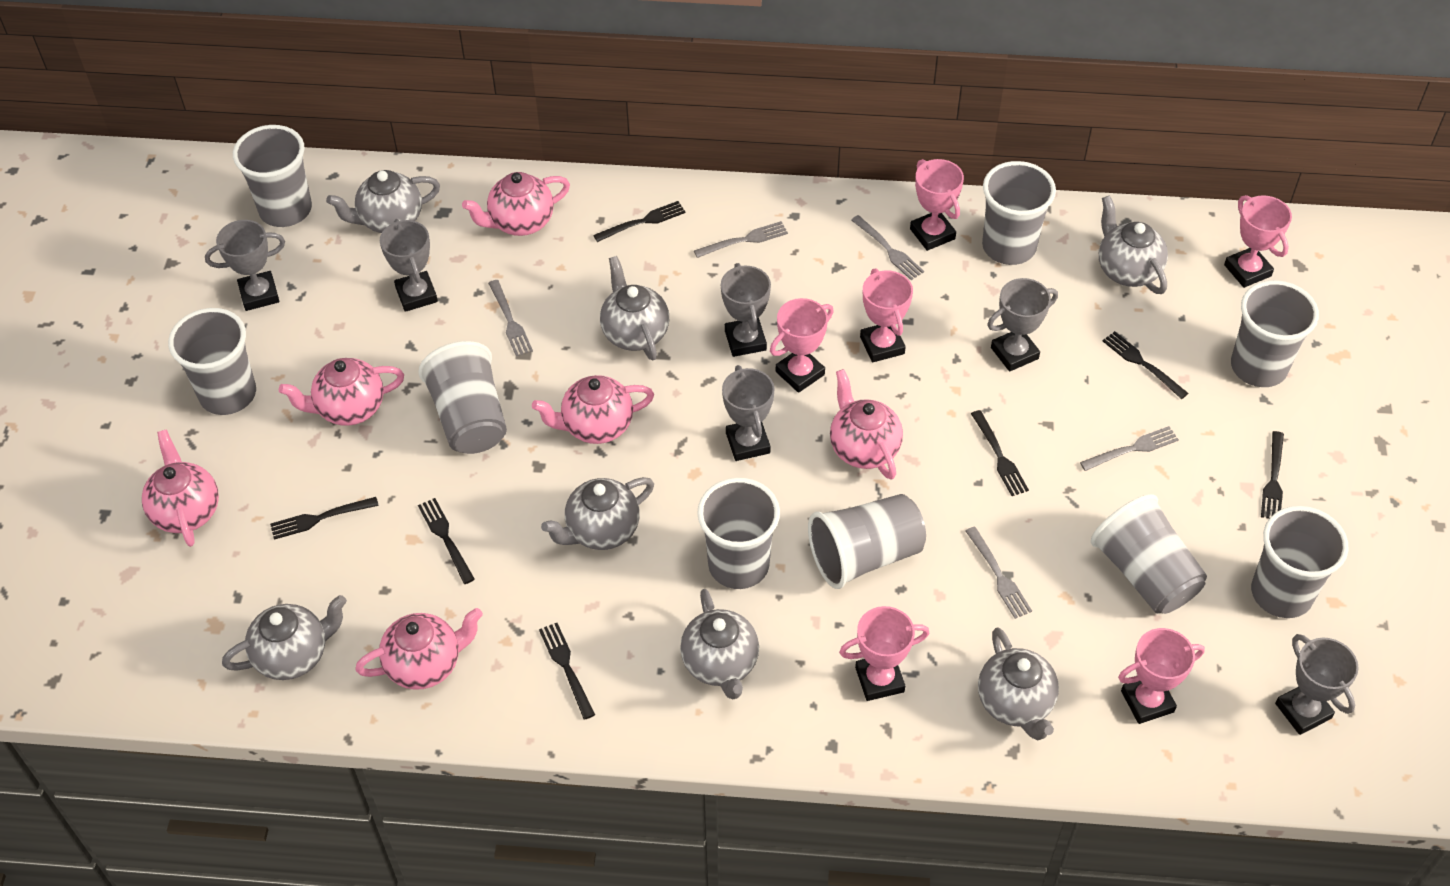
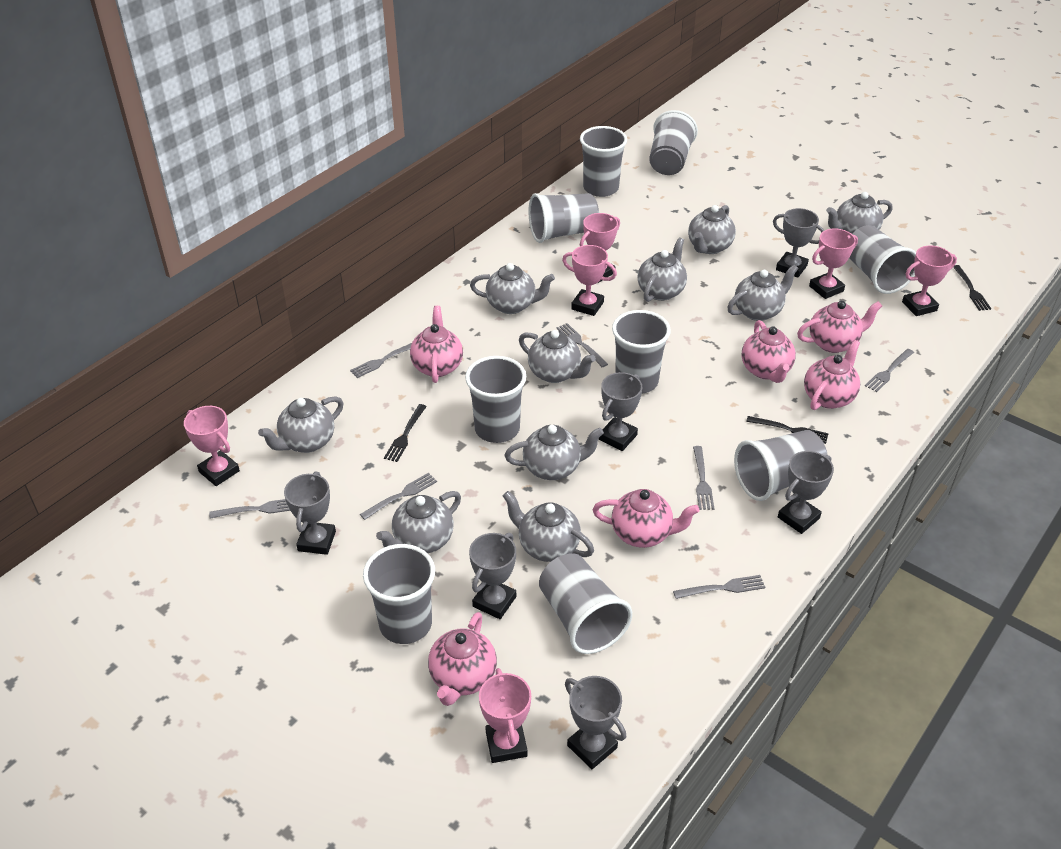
black fork: [270,497,379,540] [418,498,475,584] [539,623,595,720] [593,201,686,242] [971,410,1029,496] [1103,331,1189,399] [1261,431,1284,519] = 7 -> [384,404,427,462] [746,416,829,444] [953,265,991,311] = 3
grey fork: [488,280,533,357] [694,221,788,258] [851,215,924,280] [966,527,1032,619] [1080,426,1179,471] = 5 -> [209,499,290,519] [350,343,412,378] [360,473,437,520] [556,323,608,367] [673,575,766,599] [693,446,715,510] [865,349,914,392] = 7
grey teapot: [222,595,347,680] [326,170,440,233] [541,477,654,550] [600,256,669,360] [680,589,759,699] [978,627,1059,740] [1099,195,1168,294] = 7 -> [258,396,344,453] [376,491,461,553] [470,263,555,314] [503,491,594,562] [505,425,604,480] [519,330,596,383] [638,237,687,302] [688,205,736,254] [727,265,798,321] [826,192,892,234] = 10

